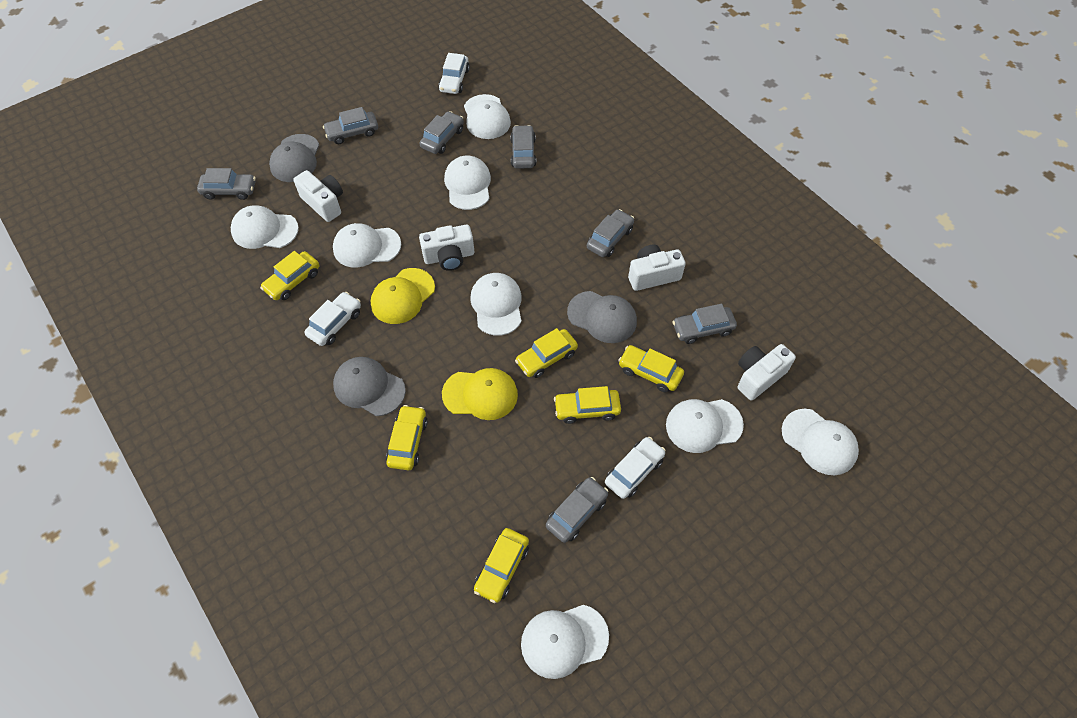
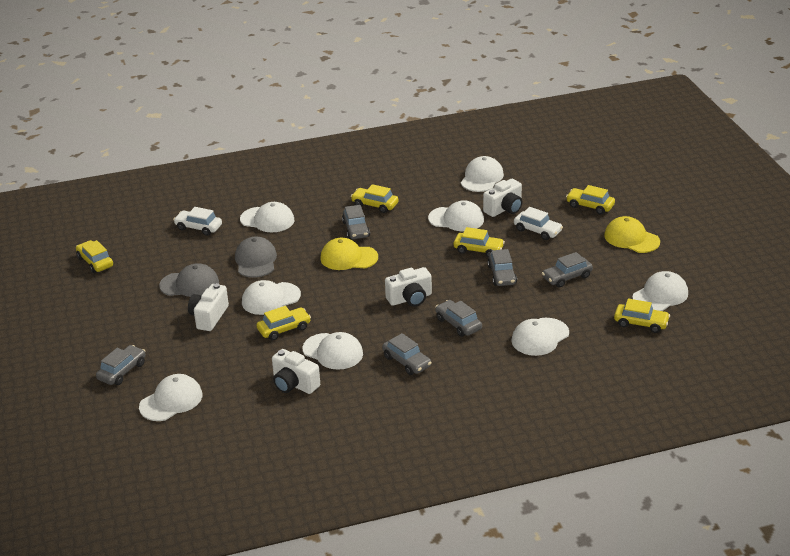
grey cap: [269,134,319,182] [333,357,406,416] [567,291,637,343] = 3 -> [159,263,219,297] [235,236,277,278] = 2
grey car: [197,168,256,200] [323,107,378,144] [420,111,464,154] [510,125,536,169] [546,477,609,543] [587,209,634,257] [672,304,737,344] = 7 -> [96,345,146,385] [342,205,370,239] [382,333,432,375] [435,300,482,337] [488,249,517,286] [542,252,593,288] = 6
white car: [304,292,361,346] [438,53,470,94] [605,437,666,499] = 3 -> [173,207,222,236] [514,207,563,240] = 2

